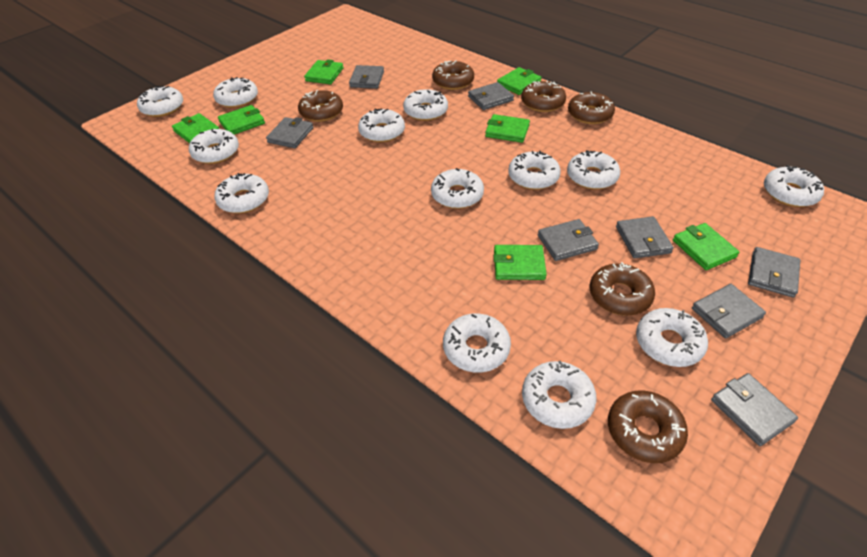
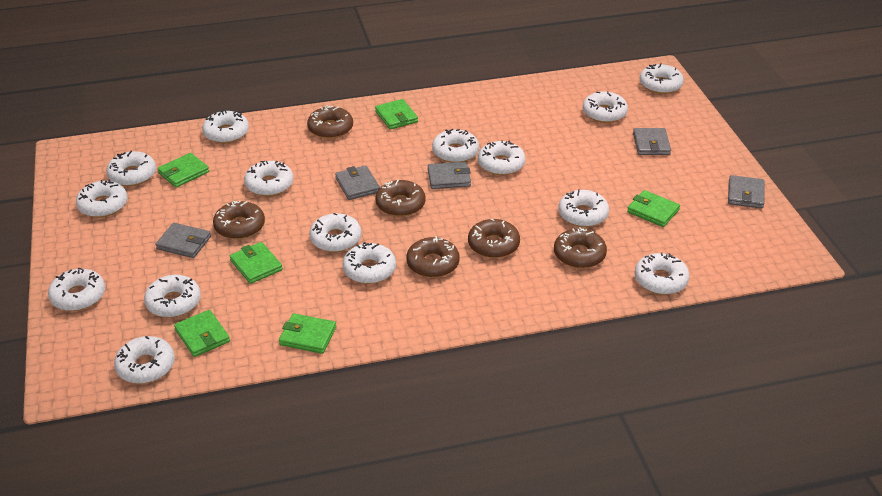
green wallet: [172,113,219,143] [218,105,265,135] [304,59,344,84] [485,114,530,143] [494,245,547,280] [497,67,541,95] [673,223,740,270] = 7 -> [158,153,209,188] [174,310,230,357] [230,242,283,284] [279,313,336,354] [375,99,418,130] [627,190,680,227] = 6
grey wallet: [266,117,314,148] [349,65,384,89] [468,82,514,110] [538,219,599,261] [616,216,674,258] [692,284,766,338] [711,373,798,446] [748,247,800,298] = 8 -> [155,223,211,258] [335,165,380,200] [428,162,471,189] [633,128,671,155] [728,175,764,209] = 5
white donut: [137,86,183,117] [189,129,239,164] [213,77,258,108] [214,173,269,214] [358,108,405,142] [403,89,448,121] [431,168,484,209] [443,313,511,373] [508,151,561,190] [522,361,596,429] [567,150,620,190] [636,308,708,367] [764,165,824,207] = 13 -> [48,268,105,311] [76,180,128,218] [106,151,156,186] [114,336,175,384] [144,275,201,318] [202,110,249,143] [244,161,293,196] [309,213,362,252] [342,242,396,284] [432,129,479,163] [478,140,526,175] [558,189,609,227] [583,91,628,123] [634,253,690,295] [640,63,684,94] = 15

